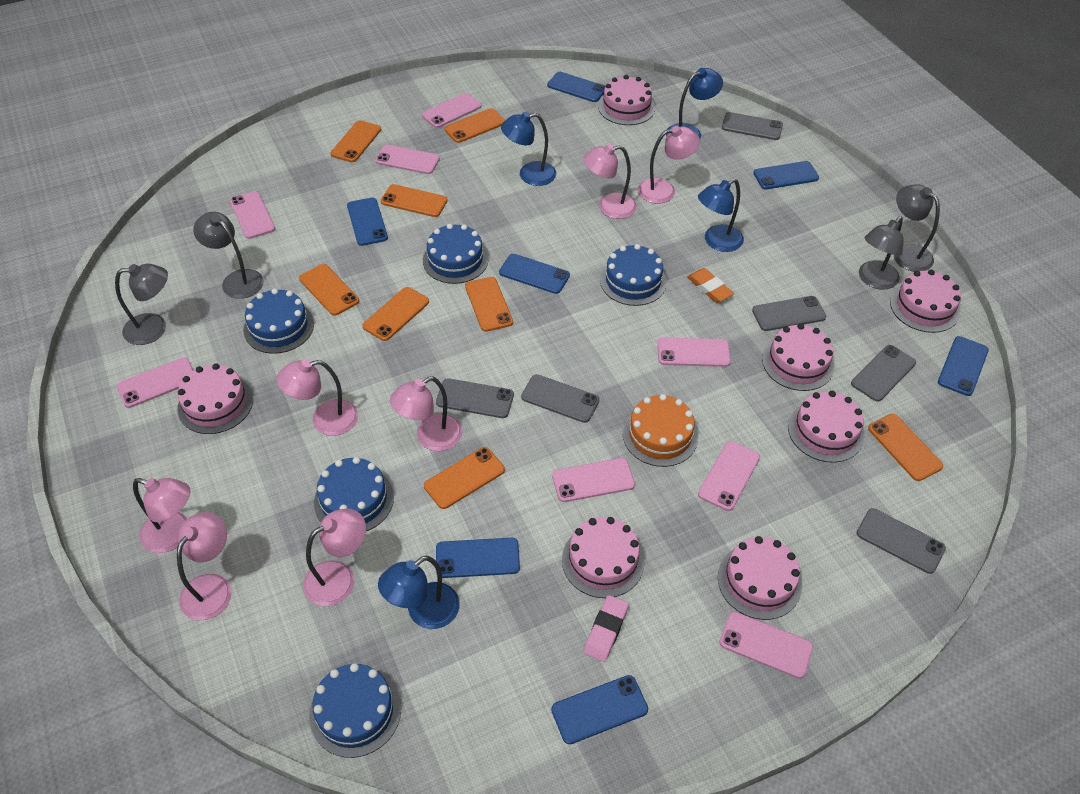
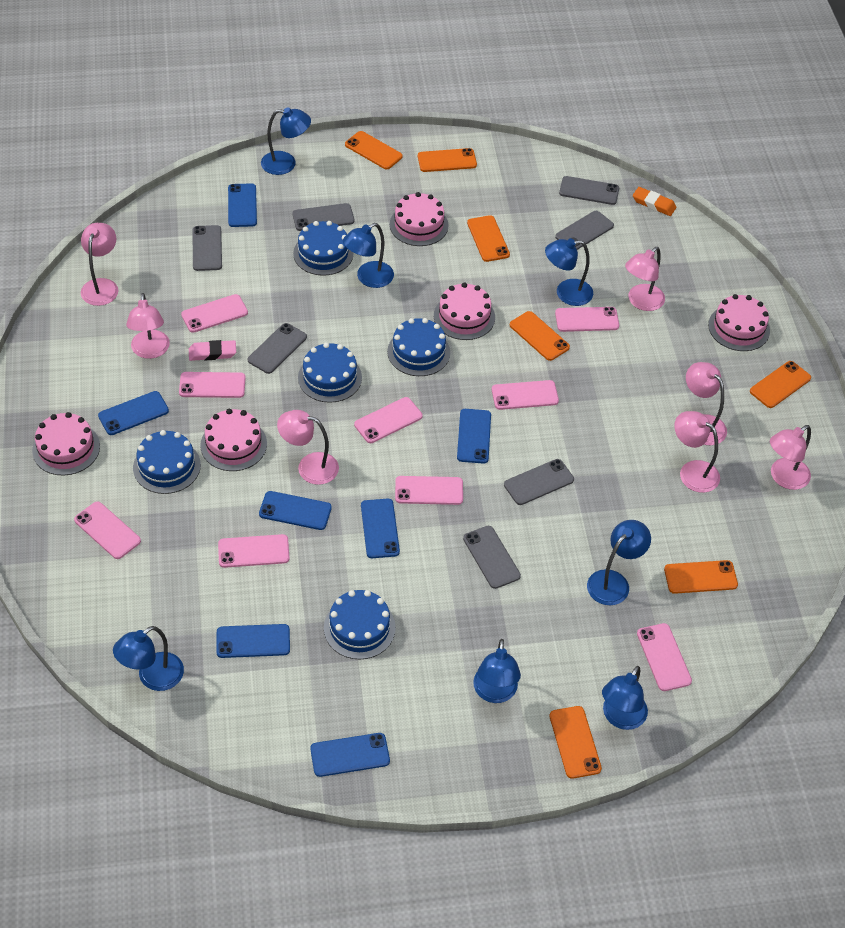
blue lamp: [378,555,460,629] [501,112,556,186] [666,68,723,138] [698,179,744,252] = 4 -> [113,626,184,691] [261,107,311,175] [343,223,394,288] [473,639,521,703] [545,238,593,306] [587,520,651,605] [602,666,648,730] = 7
grey lamp: [115,264,168,345] [193,212,264,299] [859,216,904,290] [894,184,940,272] = 4 -> none = 0
grey phone: [436,378,514,418] [521,374,600,423] [722,112,783,140] [752,296,826,331] [851,345,916,402] [857,508,946,574] = 6 -> [193,225,222,271] [248,323,307,374] [293,203,354,231] [463,526,521,589] [504,459,574,505] [555,211,614,250] [559,176,619,205] = 7
orange cake: [623,394,698,467] = 1 -> none = 0
orange phone: [299,264,359,316] [330,120,381,162] [362,287,429,341] [381,184,448,217] [424,447,505,509] [444,108,505,143] [465,277,513,332] [868,414,943,481] = 8 -> [345,131,403,169] [418,148,477,172] [467,215,510,262] [510,311,570,361] [549,706,602,779] [664,560,738,594] [750,361,811,408] = 7
pink cake: [177,363,253,434] [562,517,645,598] [598,75,655,125] [718,536,802,620] [762,324,834,391] [788,391,864,463] [890,270,961,333] = 7 -> [32,412,100,476] [200,409,267,471] [390,192,449,246] [434,283,495,340] [708,294,770,351] = 5
pink phone: [116,357,193,408] [230,191,275,239] [375,145,440,174] [422,93,481,128] [552,458,635,502] [658,337,731,367] [698,441,760,511] [719,611,813,679] = 8 -> [74,501,141,559] [179,372,246,398] [181,294,248,333] [218,534,290,568] [354,397,423,443] [395,476,463,505] [492,380,559,410] [555,307,619,332] [637,623,692,691] = 9

